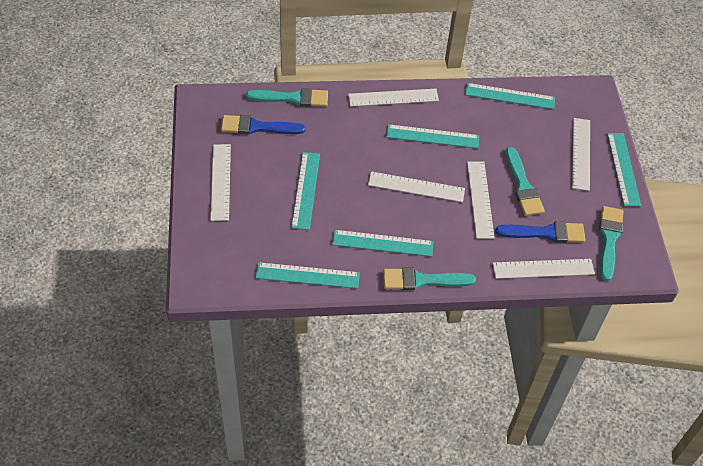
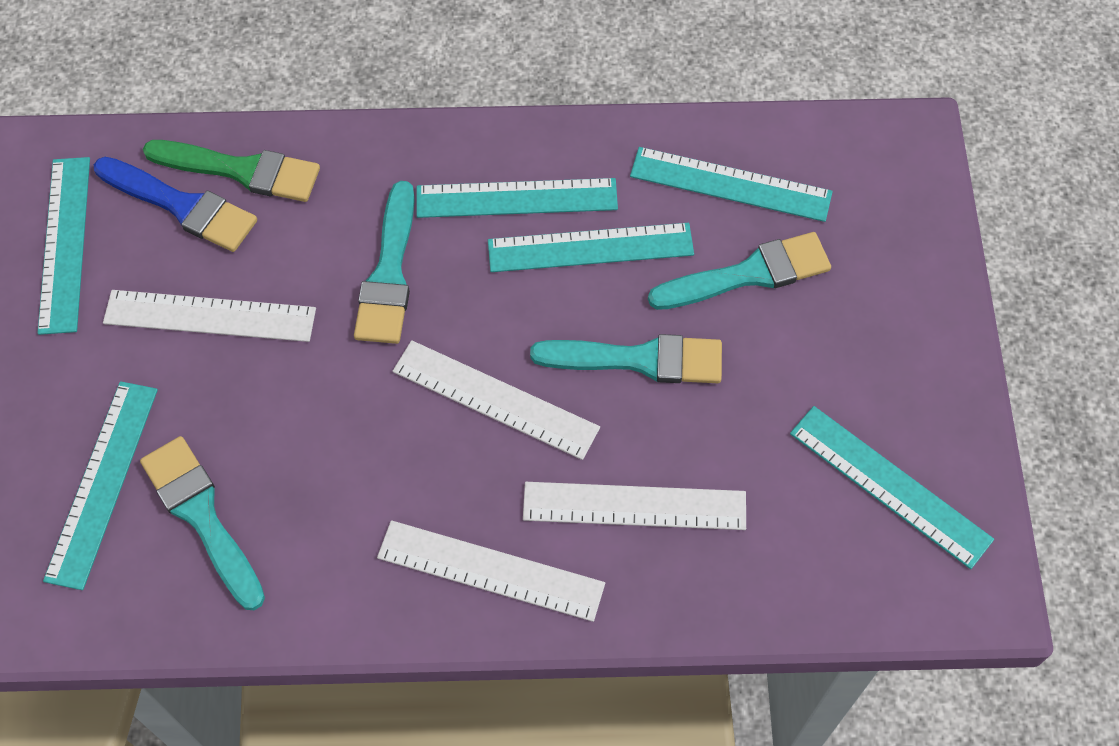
blue brush: [221,115,306,135] [495,221,586,243] = 2 -> [94,157,257,252] = 1
green brush: none = 0 -> [143,140,320,202] = 1
white ruler: [210,144,231,221] [348,89,439,107] [368,171,465,202] [467,161,495,239] [493,259,595,279] [572,118,590,191] = 6 -> [103,290,316,342] [377,520,605,622] [393,340,600,460] [523,482,746,530] = 4

